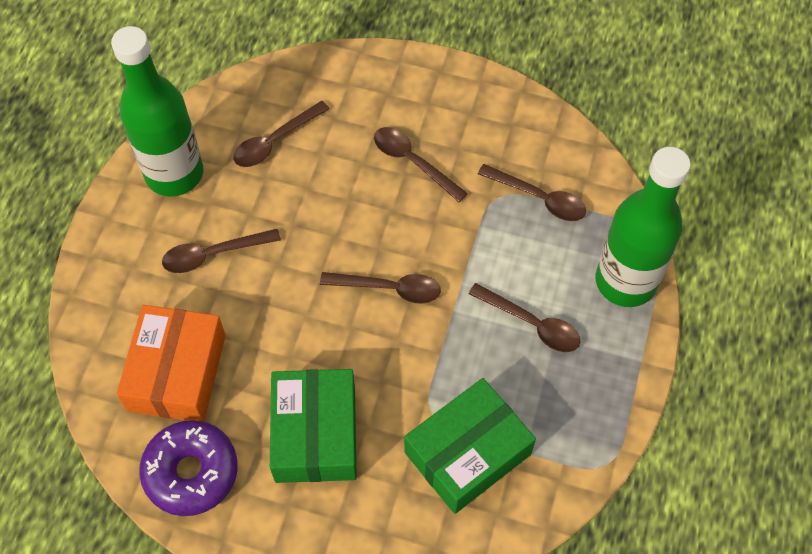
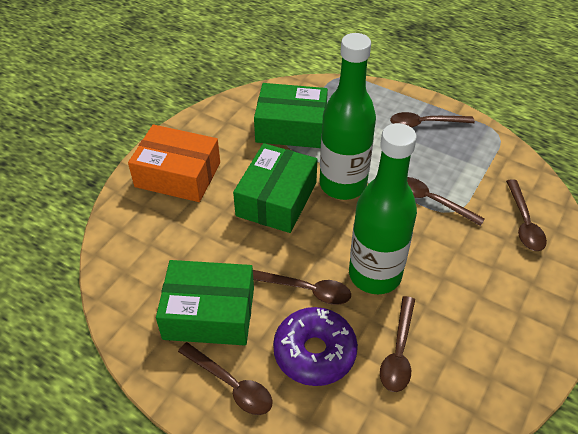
green box: [270,369,357,483] [404,378,536,514] = 2 -> [156,260,254,345] [233,143,318,233] [254,83,328,148] = 3

